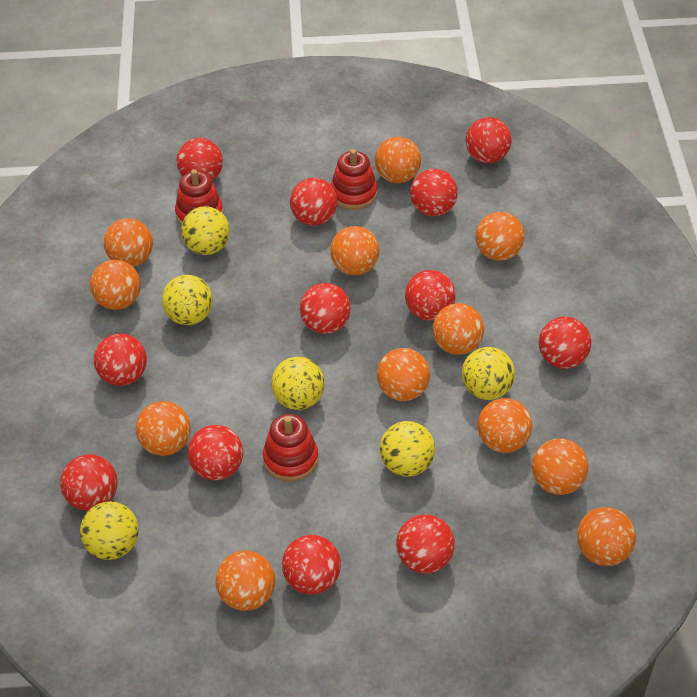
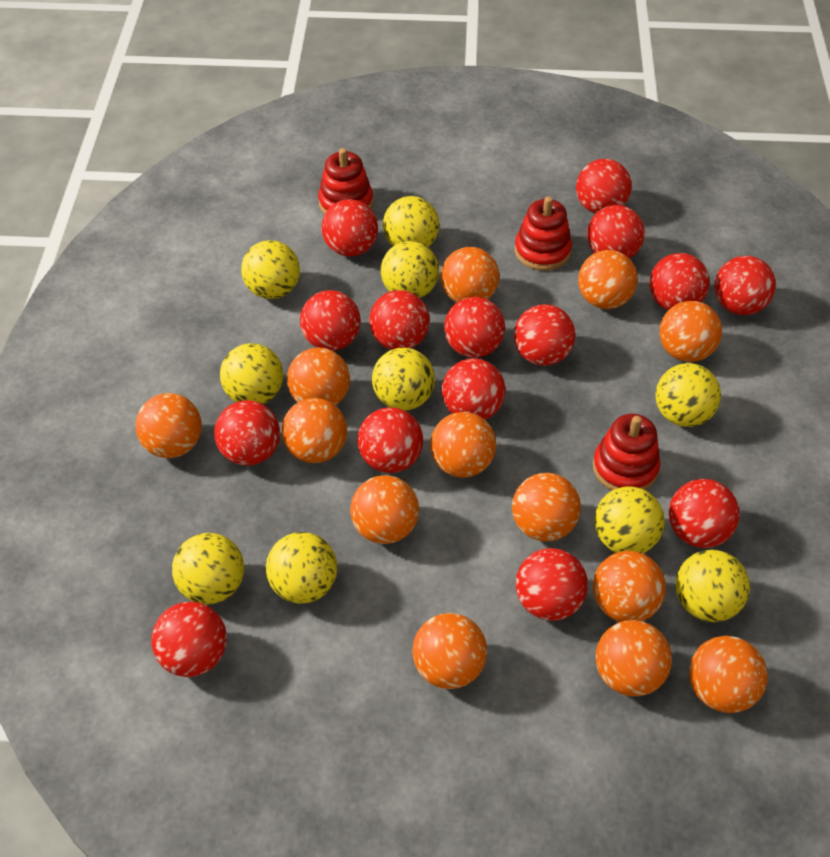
orange ball: [90,260,141,310] [104,218,153,267] [136,401,191,456] [216,551,275,611] [330,226,379,275] [375,137,421,183] [377,348,430,401] [432,303,484,355] [475,212,525,261] [477,398,533,453] [532,438,588,495] [577,507,636,566] = 12 -> [135,393,202,458] [282,398,347,463] [287,347,350,406] [350,475,419,544] [412,613,487,689] [430,412,496,478] [441,247,499,303] [512,473,581,541] [578,250,638,309] [593,551,666,622] [596,620,672,696] [659,301,722,362] [689,636,768,713] = 13
red ball: [60,454,118,511] [94,334,147,386] [176,138,223,181] [188,425,243,480] [282,535,341,594] [290,178,337,226] [300,283,351,334] [396,514,455,574] [405,270,456,321] [410,169,458,216] [466,117,512,163] [539,317,591,369] = 12 -> [151,602,227,677] [214,400,280,466] [300,290,361,351] [321,199,378,257] [357,407,423,473] [369,290,430,350] [442,358,505,420] [444,297,505,358] [514,304,575,366] [515,548,588,621] [576,159,632,214] [587,205,645,259] [649,253,710,310] [669,479,740,548] [714,256,776,315] = 15
yellow ball: [80,501,139,560] [162,275,213,325] [181,206,230,255] [271,357,325,410] [380,421,435,477] [462,347,515,400] = 6 -> [172,533,244,605] [220,343,283,404] [241,240,300,299] [266,532,337,604] [372,348,435,410] [381,241,439,298] [383,196,439,247] [594,486,665,553] [655,363,721,427] [676,550,750,622] = 10

